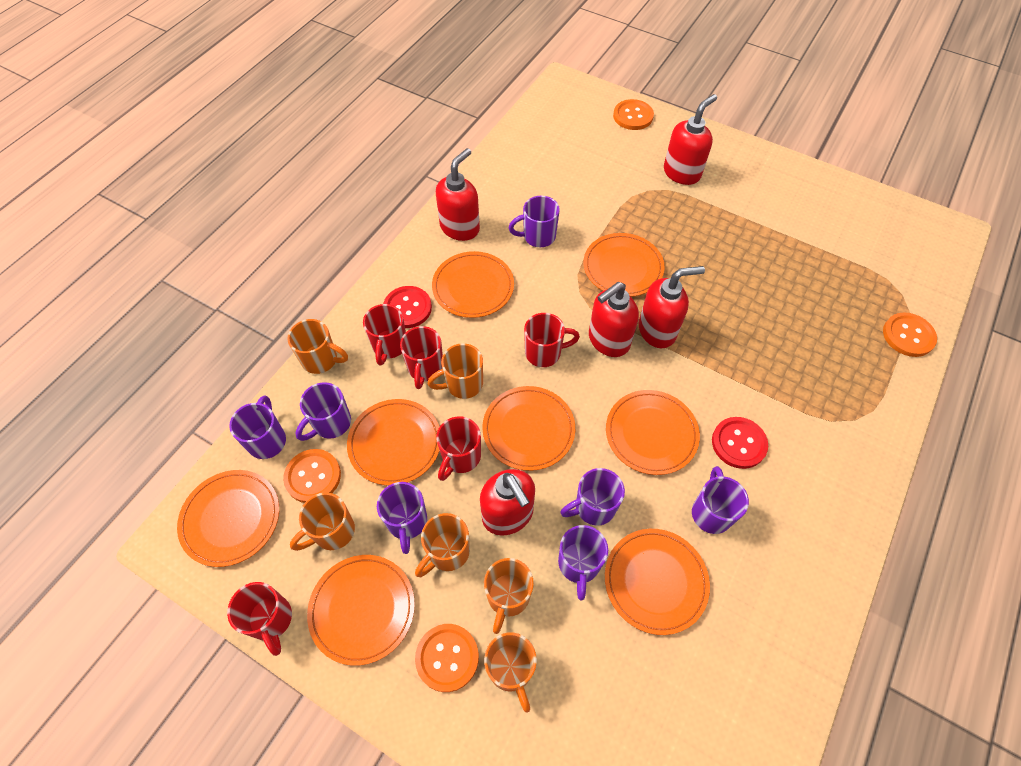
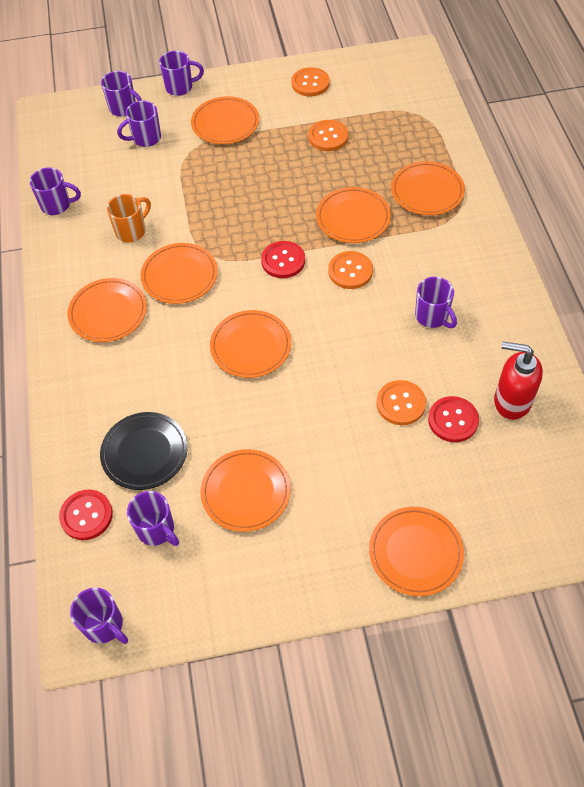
black plate: none = 0 -> [100,412,188,490] = 1
orange mug: [287,319,348,374] [290,493,355,551] [415,513,470,577] [427,343,483,399] [484,558,534,634] [484,632,537,713] = 6 -> [107,194,151,242] = 1
red button: [383,286,432,328] [712,417,768,469] = 2 -> [59,490,113,540] [261,241,305,278] [428,396,479,442] = 3
red mug: [227,582,292,656] [363,304,406,366] [400,326,443,389] [436,416,481,481] [524,313,580,367] = 5 -> none = 0
red soap dispenser: [436,148,480,241] [480,469,535,536] [589,282,639,357] [639,266,705,348] [664,94,717,185] = 5 -> [494,342,543,420] = 1

